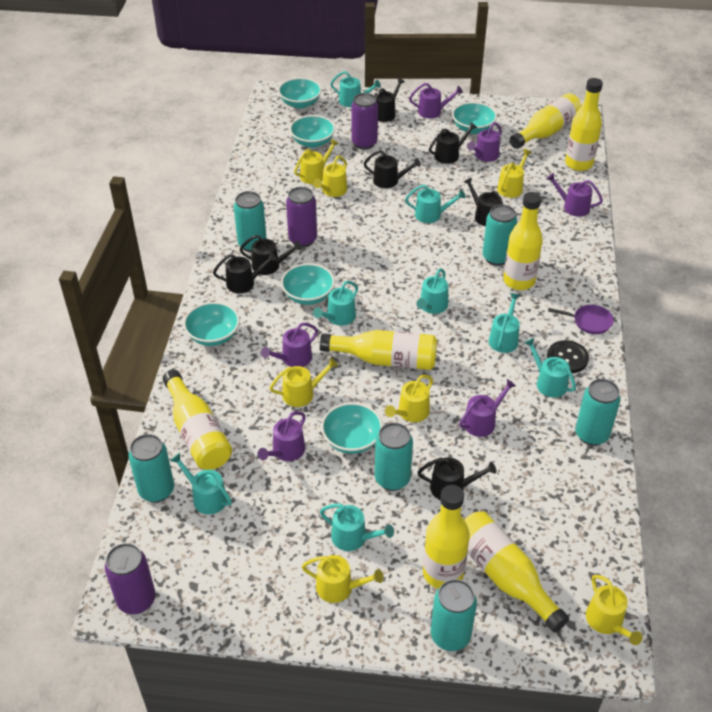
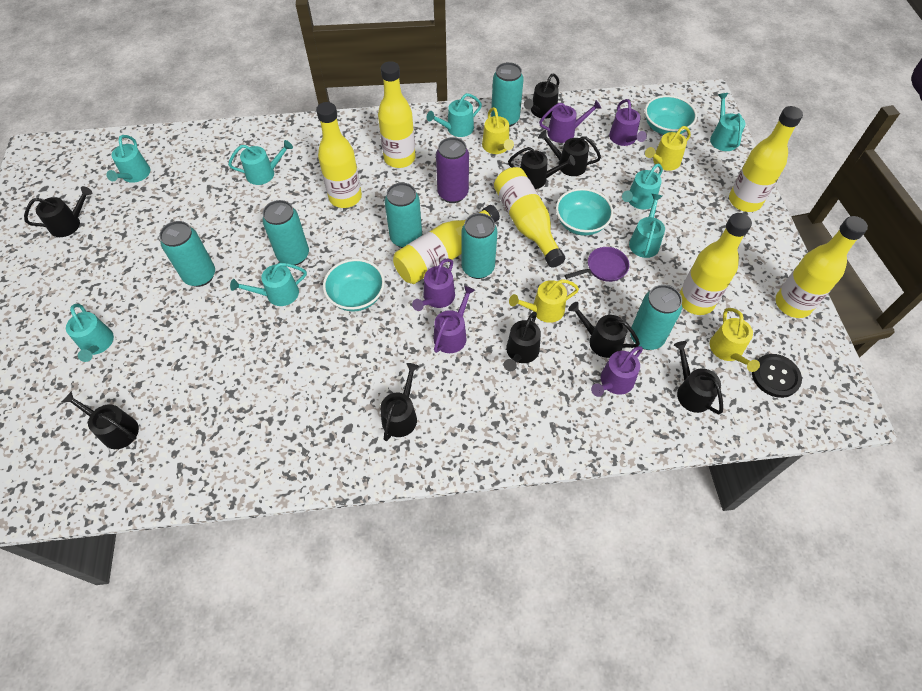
black watering can: [213,252,277,293] [240,235,302,275] [364,150,421,188] [374,78,405,122] [418,457,496,500] [429,122,477,164] [464,177,504,226] = 7 -> [24,186,92,237] [62,391,139,449] [380,363,419,441] [504,312,541,371] [508,147,575,189] [524,74,559,119] [538,130,601,176] [568,302,640,358] [674,341,723,414] = 9
purple can: [105,543,156,614] [286,187,317,247] [352,93,378,150] = 3 -> [436,137,469,203] = 1
purple watering can: [258,411,306,461] [261,323,318,367] [409,83,463,118] [459,379,516,437] [467,122,502,162] [546,173,603,217] = 6 -> [412,258,455,311] [434,286,475,353] [539,100,601,143] [591,346,643,397] [609,99,647,146] = 5
turquoise bowl: [183,302,240,346] [278,78,322,109] [281,263,335,305] [290,115,335,148] [321,403,383,454] [452,102,497,134] = 6 -> [323,259,385,311] [556,188,613,236] [645,95,697,135] = 3
yellow watering can: [270,358,338,407] [294,139,339,184] [302,555,383,603] [313,156,347,197] [385,375,433,422] [497,149,532,198] [586,575,642,645] = 7 -> [482,107,514,154] [509,279,579,323] [645,126,691,171] [710,308,760,372] = 4

